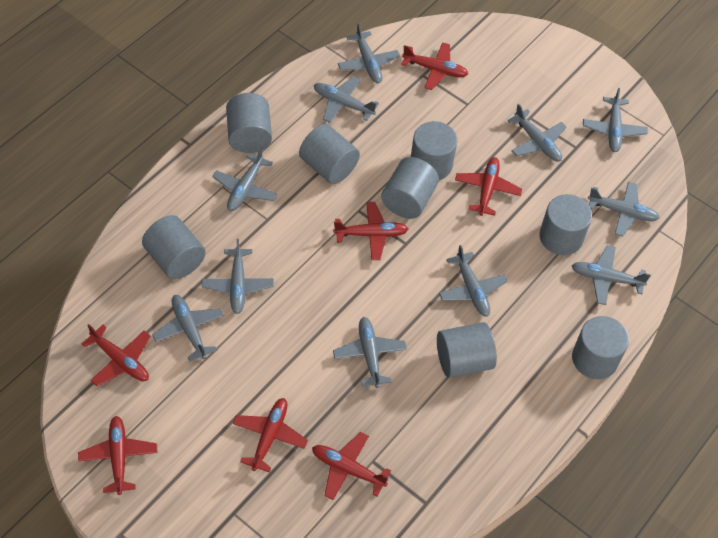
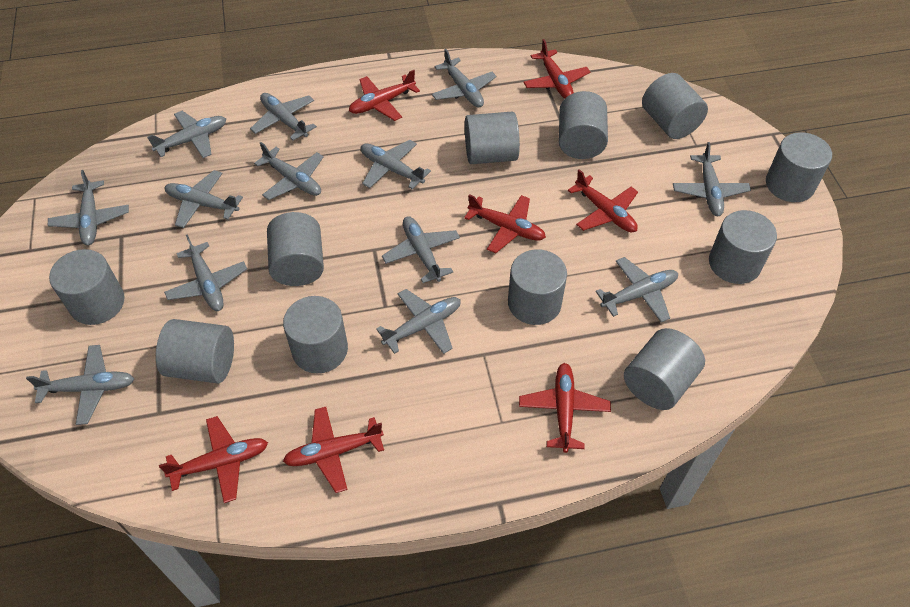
grey cylinder: [142,215,206,280] [226,93,272,153] [299,124,360,184] [381,157,439,219] [411,121,457,180] [437,322,497,378] [539,194,592,255] [572,316,629,379] = 8 -> [49,249,125,325] [156,319,234,384] [267,212,324,286] [283,296,348,373] [465,112,520,164] [508,249,567,325] [559,91,608,159] [624,328,705,410] [642,73,708,139] [709,210,777,284] [766,132,832,202] = 11
grey plane: [152,295,224,362] [202,239,274,314] [212,147,278,211] [314,76,379,123] [333,317,407,388] [338,23,400,83] [439,245,508,317] [507,104,567,161] [572,245,651,305] [583,88,648,152] [588,181,660,237] = 11 -> [26,345,134,425] [48,170,129,245] [147,111,226,158] [164,170,243,228] [164,234,247,311] [250,93,317,141] [254,142,324,200] [361,140,431,189] [376,289,461,354] [382,216,460,283] [432,49,497,108] [596,257,678,322] [673,142,751,216] = 13

